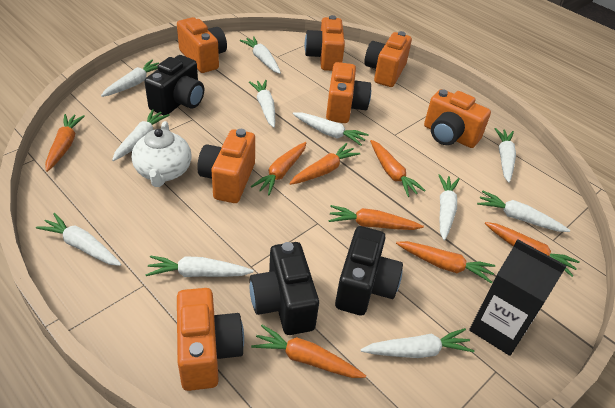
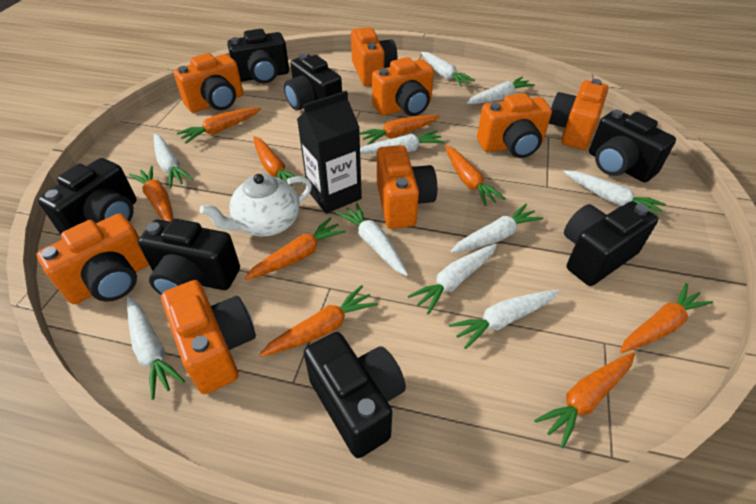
black camera: [144,55,204,116] [250,242,319,335] [335,226,403,316] = 3 -> [38,158,136,234] [138,219,240,295] [227,29,289,83] [284,53,342,110] [304,332,406,458] [564,201,658,286] [589,109,676,182] = 7
orange camera: [177,17,227,73] [177,288,244,391] [197,129,255,203] [305,15,345,71] [326,62,371,123] [364,31,412,87] [424,89,491,148] = 7 -> [36,213,149,304] [161,280,256,394] [173,53,243,113] [351,27,397,86] [372,57,434,116] [377,145,437,229] [477,93,552,158] [549,79,609,150] = 8
orange carrot: [45,114,85,172] [251,142,306,195] [251,325,366,378] [289,143,360,185] [329,205,424,230] [370,140,426,197] [396,241,495,284] [485,222,580,277] = 8 -> [129,166,174,221] [177,107,261,144] [244,217,346,280] [253,136,303,187] [259,285,378,357] [359,115,439,145] [445,145,506,206] [534,352,635,448] [620,283,713,353] = 9
white carrot: [36,213,121,266] [101,60,159,97] [112,109,170,161] [145,255,254,277] [240,36,281,74] [249,80,275,128] [293,112,369,146] [361,328,474,358] [439,174,459,240] [477,191,570,232] [495,128,516,183] = 11 -> [127,296,185,400] [154,134,193,188] [336,203,408,276] [360,130,445,154] [408,244,497,315] [421,52,475,87] [449,290,560,349] [451,204,543,253] [467,77,535,104] [564,170,666,218] = 10

